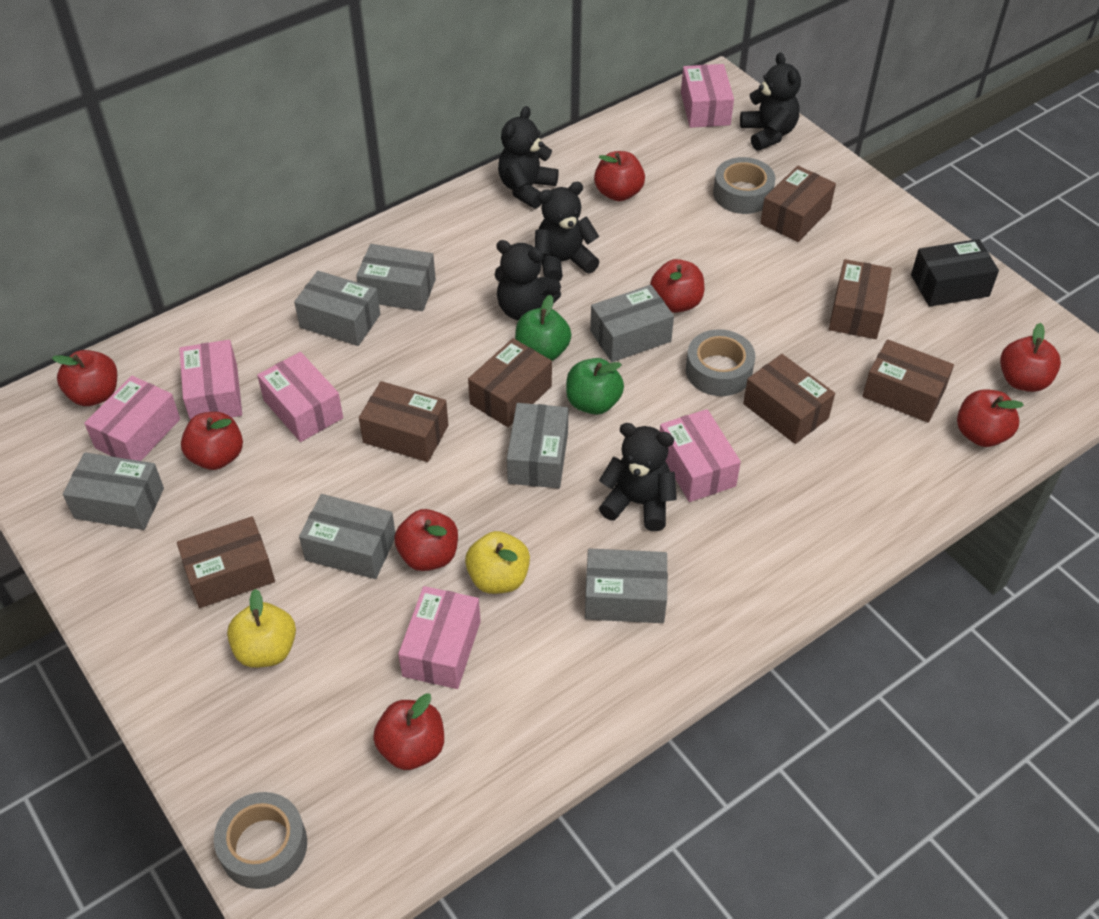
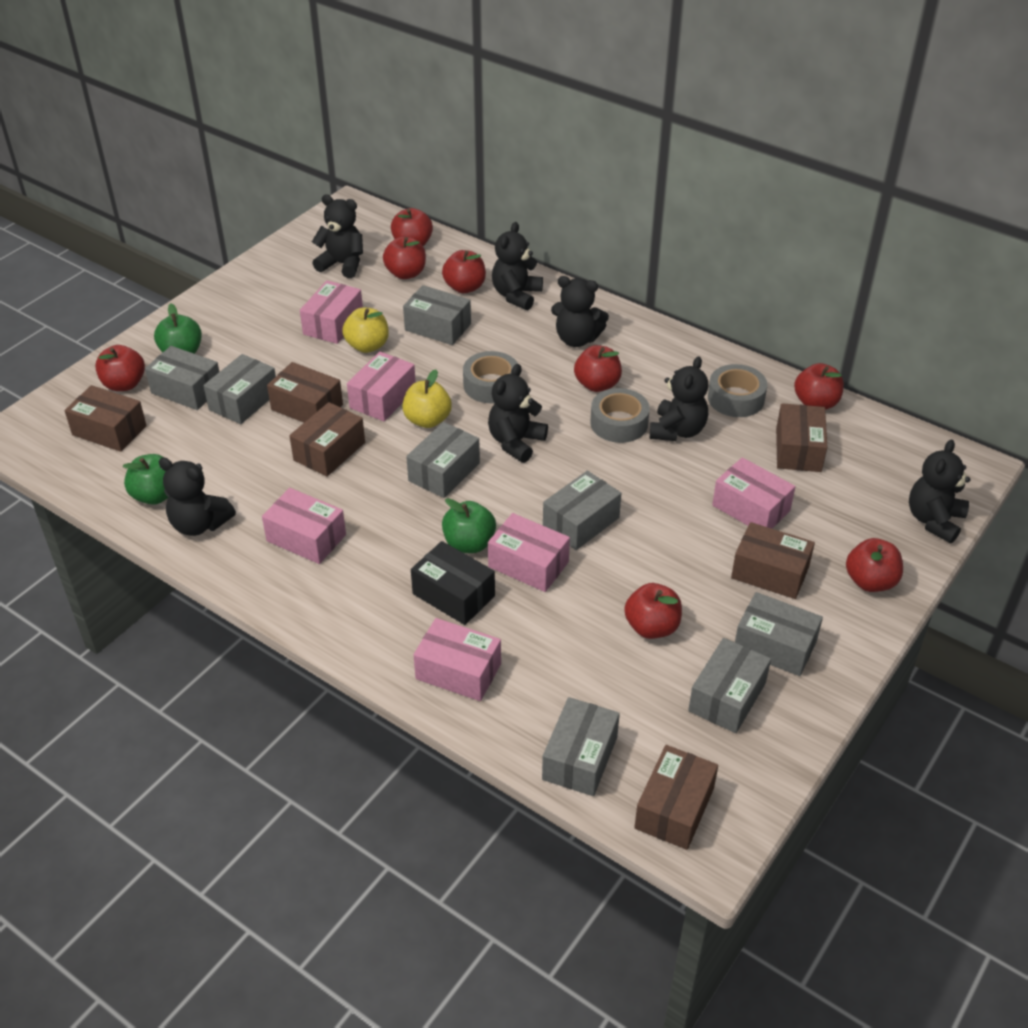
black teddy bear: [495,240,561,321] [498,106,559,209] [535,182,599,281] [599,423,677,531] [740,52,801,151] = 5 -> [158,458,236,536] [312,194,363,278] [488,364,548,463] [492,222,543,310] [551,276,609,347] [650,356,709,441] [909,439,971,543] = 7
brown box: [177,516,275,608] [359,381,448,462] [468,338,552,427] [743,354,835,444] [760,166,836,242] [829,259,892,339] [862,339,954,423] = 7 -> [64,385,147,452] [267,362,343,423] [289,402,365,477] [634,745,718,850] [731,522,815,599] [776,403,827,472] = 6
green apple: [515,295,571,361] [566,358,624,415] = 2 -> [123,454,168,505] [154,303,202,354] [442,498,496,553] = 3
grey box: [63,452,164,530] [294,271,380,346] [299,494,396,579] [356,244,436,311] [507,403,568,488] [585,548,668,623] [590,285,674,362] = 7 -> [145,346,219,410] [203,354,276,424] [403,285,471,345] [406,422,480,498] [542,697,620,796] [543,471,621,550] [688,638,771,733] [735,592,823,676] = 8

